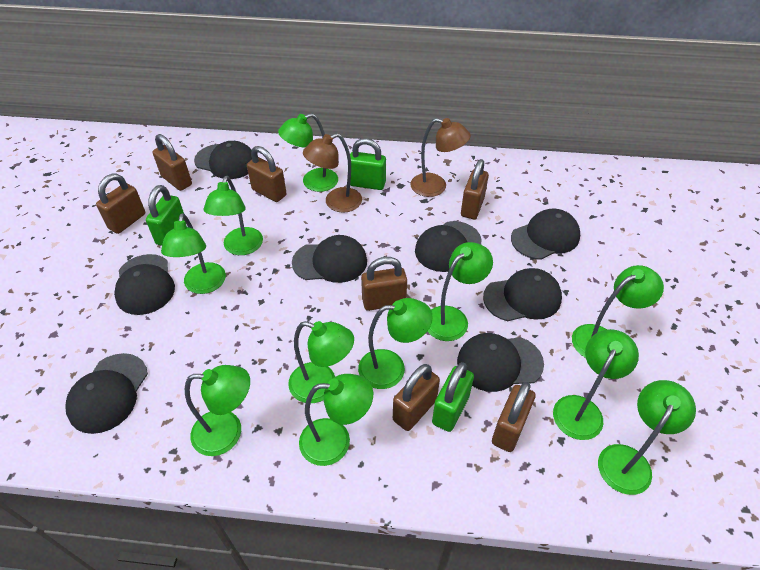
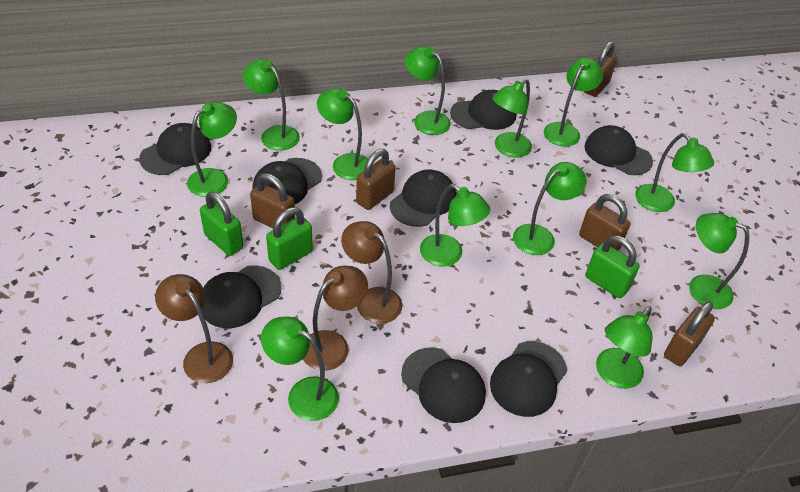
brown lamp: [303,133,362,213] [410,118,471,197] = 2 -> [155,274,233,383] [303,266,368,371] [341,221,402,324] = 3
brown padlock: [96,174,145,234] [152,134,192,191] [247,146,286,202] [361,257,407,311] [393,364,440,431] [461,159,489,219] [492,382,535,452] = 7 -> [250,173,295,228] [356,149,396,210] [579,194,631,250] [584,41,617,97] [664,301,715,366] = 5
green lamp: [161,213,226,294] [185,365,250,456] [204,176,263,255] [278,113,338,192] [288,321,354,403] [299,374,373,466] [358,298,433,389] [427,242,493,341] [553,329,639,440] [572,265,664,358] [598,380,696,495] = 11 -> [187,102,237,197] [243,59,300,151] [261,317,339,421] [317,88,368,180] [405,46,451,135] [420,184,490,267] [492,79,532,158] [513,162,587,255] [544,58,603,147] [596,306,652,389] [635,133,714,212] [689,213,749,309] = 12

